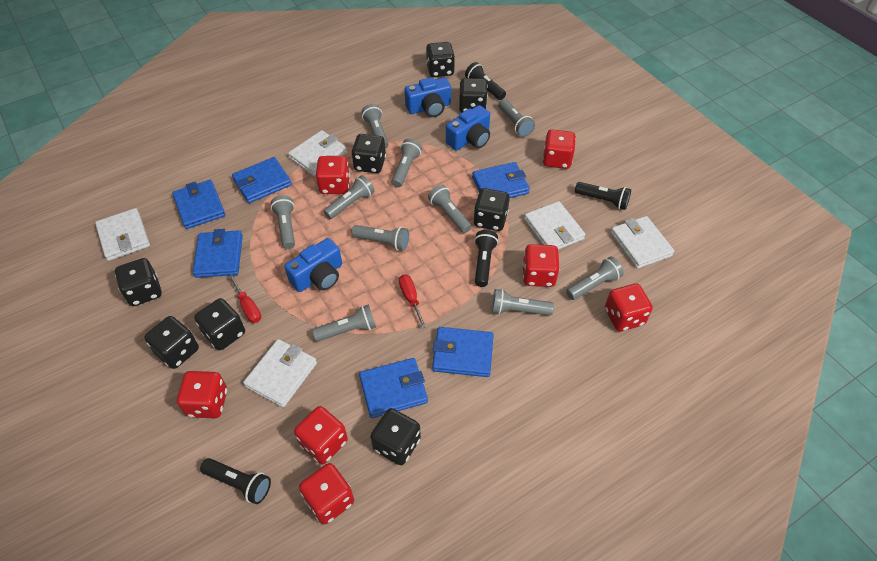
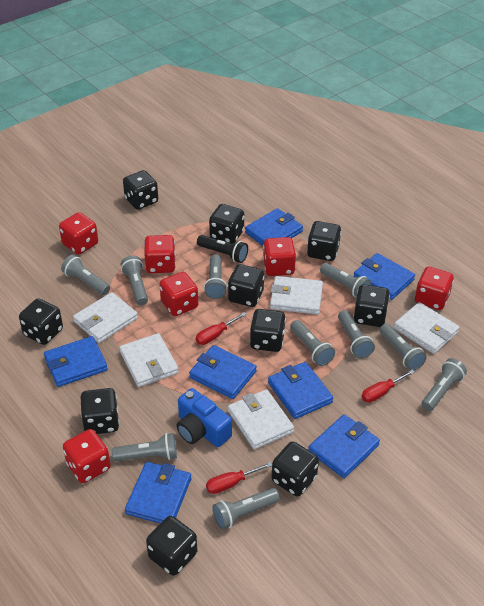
black dice: [115,258,162,306] [144,316,199,369] [194,298,245,350] [351,134,386,173] [370,408,421,465] [426,42,455,77] [459,78,488,113] [473,188,510,231] = 8 -> [19,298,63,345] [81,388,119,434] [123,170,158,210] [146,516,197,576] [209,204,244,244] [228,264,264,307] [250,309,286,352] [272,441,319,497] [307,221,341,261] [353,284,390,327] = 10
black flashlight: [200,458,271,504] [465,62,506,100] [474,230,498,287] [575,182,631,210] = 4 -> [197,235,248,263] = 1
blue camera: [284,238,342,292] [405,77,451,117] [446,105,490,151] = 3 -> [176,388,232,447] = 1
blue wallet: [172,180,225,229] [193,229,243,278] [232,157,292,203] [359,358,428,418] [432,327,494,377] [472,162,530,198] = 6 -> [44,336,108,387] [125,462,191,523] [189,345,257,399] [245,208,303,246] [268,362,333,419] [308,414,380,478] [353,253,415,300] = 7
red dice: [177,371,227,418] [294,406,348,464] [299,463,354,525] [316,156,350,194] [523,244,560,287] [543,129,576,169] [605,284,653,331] = 7 -> [59,212,98,255] [63,429,111,483] [144,235,176,273] [159,272,198,316] [263,237,296,276] [415,266,454,310] = 6
red screwdriver: [228,275,261,323] [399,274,426,328] = 2 -> [196,312,247,345] [206,462,272,494] [361,369,415,403] = 3

